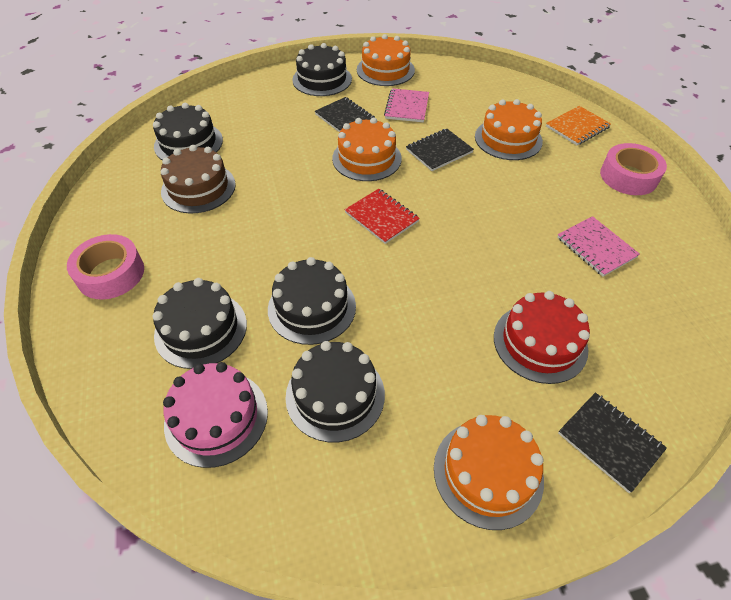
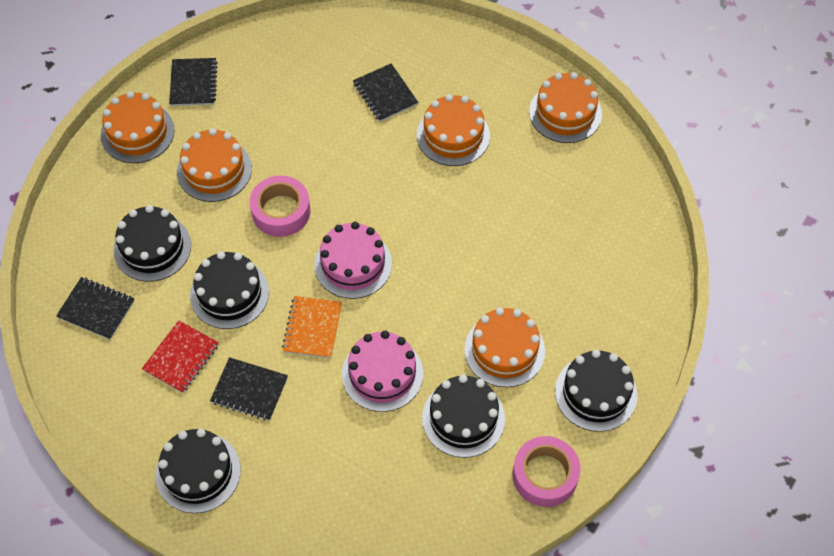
black notebook: [315,97,375,132] [406,129,474,171] [558,393,667,493] = 3 -> [56,277,134,340] [169,58,218,106] [210,357,288,421] [353,63,418,122] = 4
brown cake: [161,145,236,213] = 1 -> none = 0
orange cake: [332,117,402,181] [357,34,415,86] [434,415,544,530] [475,99,543,160] = 4 -> [101,91,175,163] [177,128,252,202] [417,94,490,166] [464,307,545,387] [529,72,602,143] = 5
pink cake: [163,362,268,468] = 1 -> [314,222,392,299] [342,331,423,412] = 2
pink notebook: [384,88,429,122] [557,216,640,277] = 2 -> none = 0
red cake: [494,291,590,384] = 1 -> none = 0

